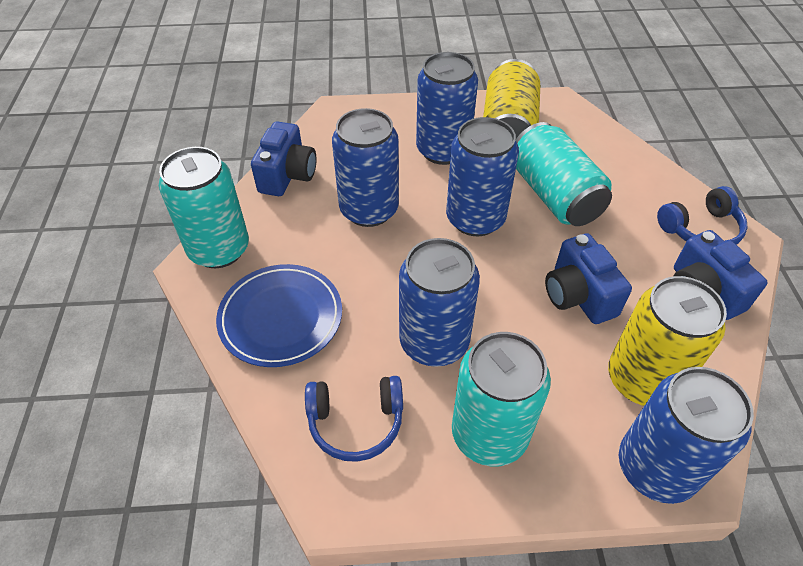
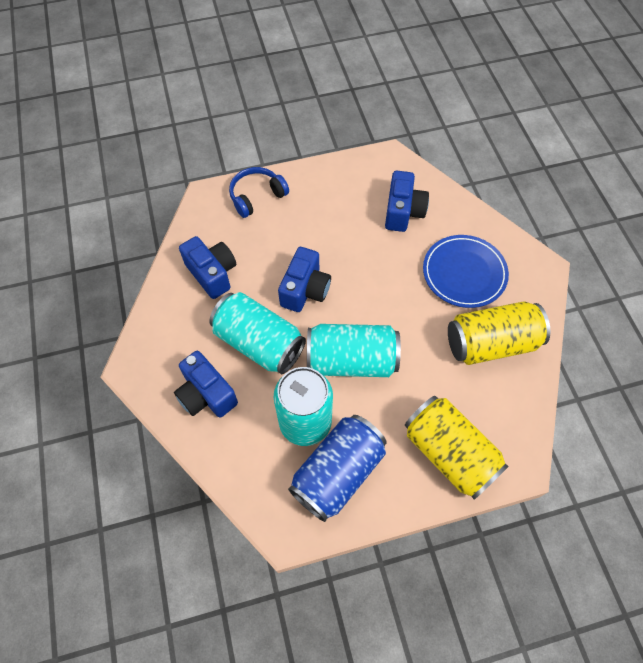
blue camera: [251,121,316,196] [545,233,632,324] [673,230,768,320] = 3 -> [174,351,238,418] [179,236,236,299] [278,247,331,312] [385,171,429,232] = 4
blue can: [332,108,399,227] [399,238,480,367] [416,52,478,165] [446,117,519,236] [619,367,754,504] = 5 -> [288,415,387,522] = 1
blue headphones: [305,376,403,462] [657,186,748,245] = 2 -> [229,167,289,218] = 1

